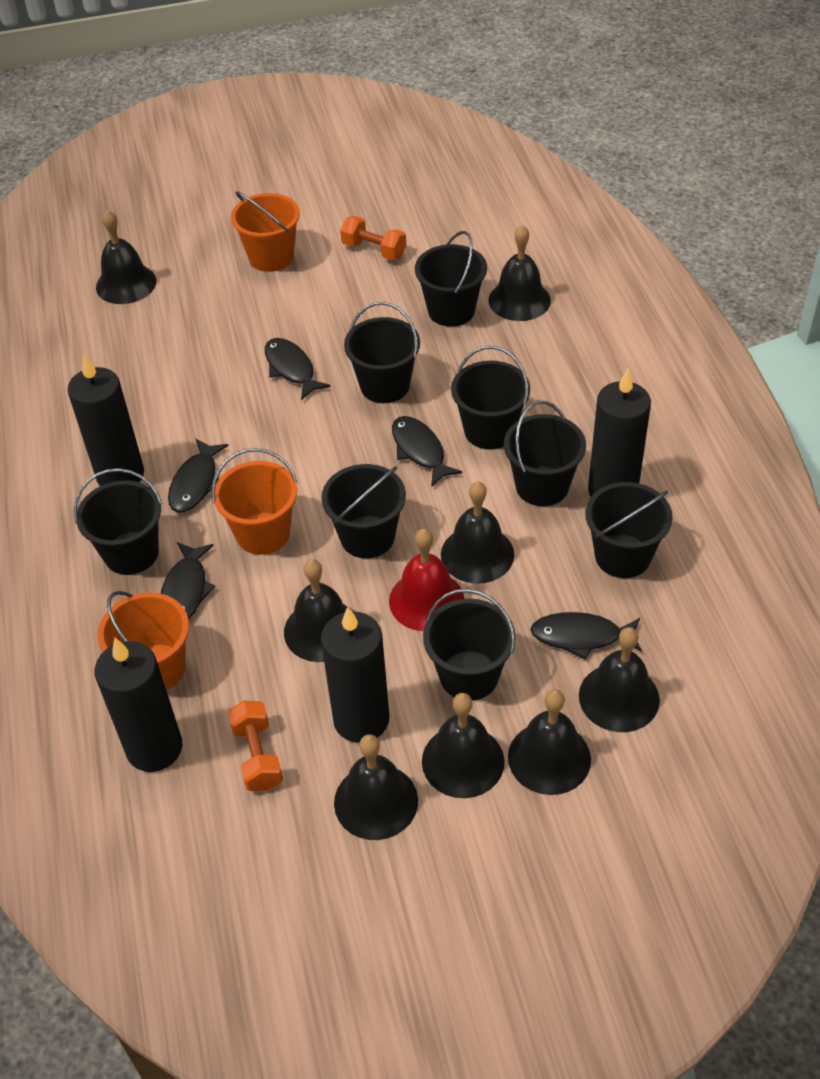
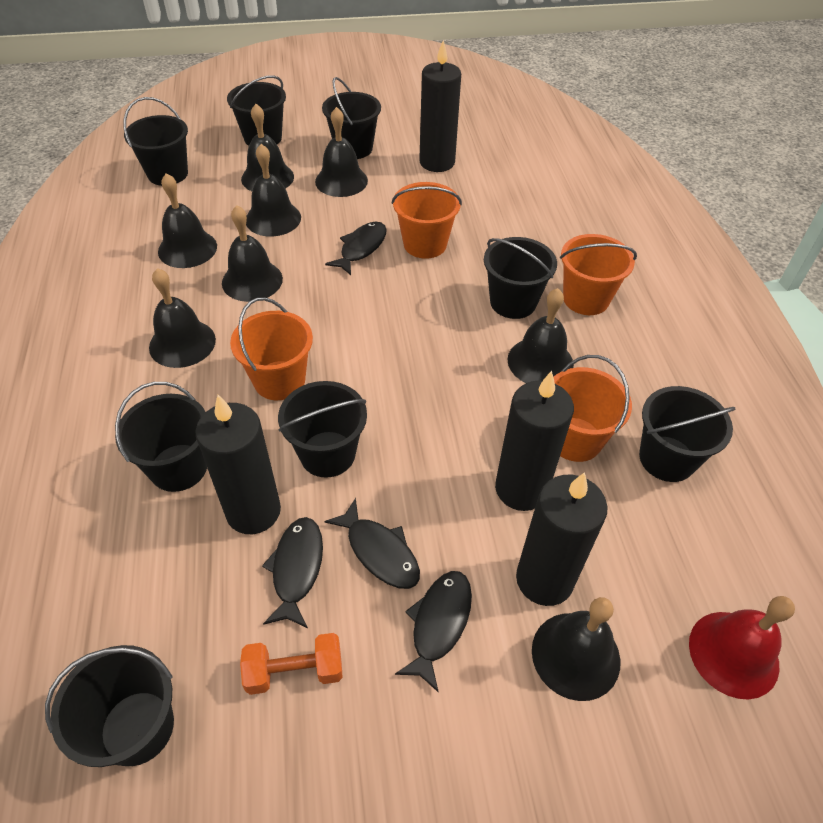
black fish: [161,542,215,620] [168,439,229,512] [265,338,331,400] [392,416,462,487] [530,612,642,660] = 5 -> [262,517,323,628] [324,498,420,589] [325,222,387,275] [395,571,472,692] = 4
orange bucket: [98,591,189,690] [212,448,298,555] [231,191,300,272] = 3 -> [230,297,313,400] [392,182,462,259] [554,355,632,462] [560,234,637,315] = 4
orange dumbbell: [228,701,283,791] [340,216,406,260] = 2 -> [240,633,343,695] = 1

